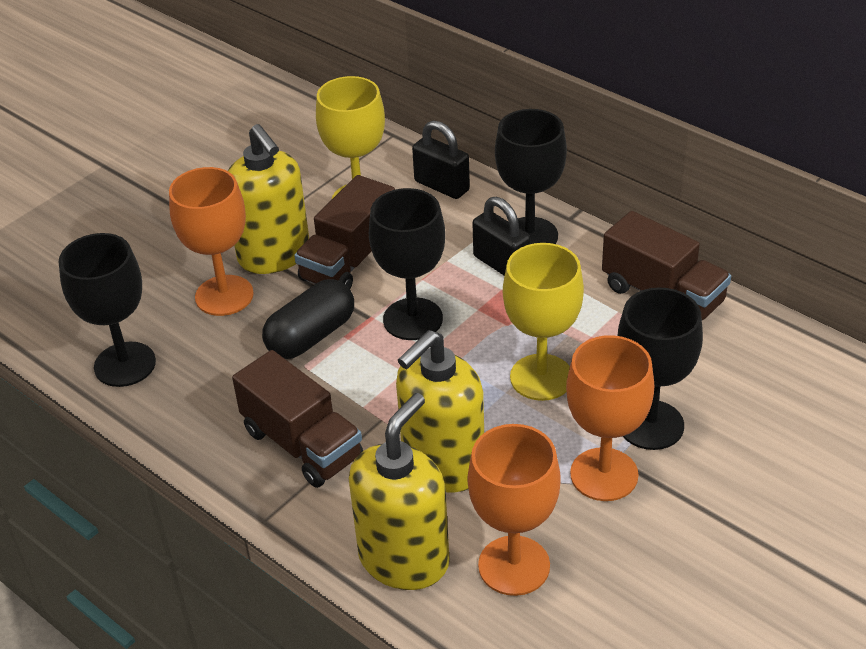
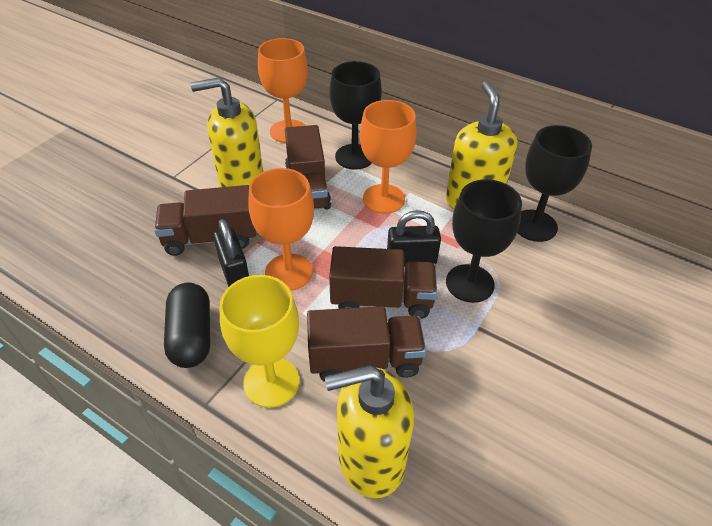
black goblet: [59,233,156,387] [369,188,445,340] [495,109,567,244] [618,287,703,450] = 4 -> [329,61,382,170] [446,179,522,303] [517,125,592,242] = 3
brown truck: [232,350,363,488] [294,175,395,289] [602,211,731,320] = 3 -> [154,185,256,256] [285,125,331,210] [307,306,426,382] [329,246,437,319] = 4
yellow goblet: [316,76,385,199] [503,243,584,401] = 2 -> [220,275,299,408] = 1

